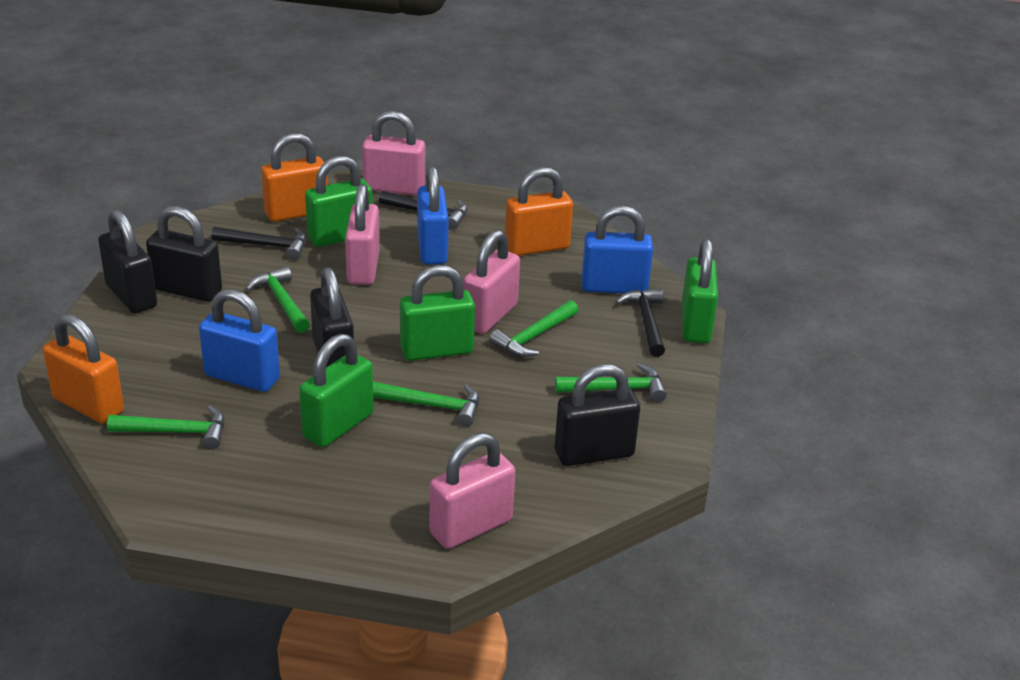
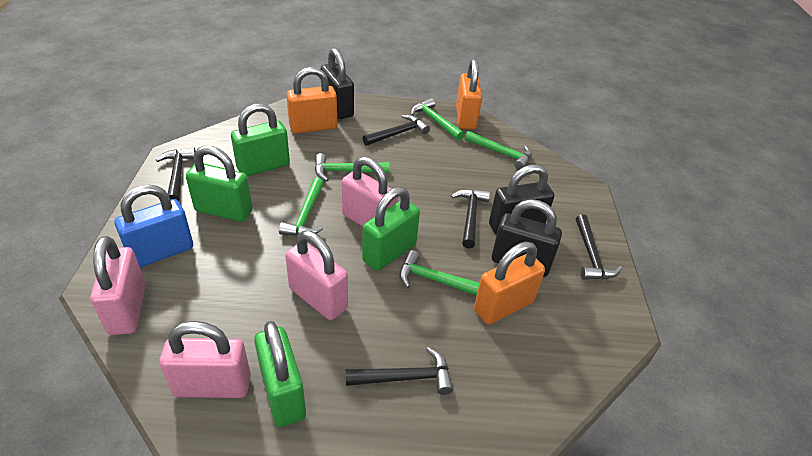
black hammer: [211,227,307,260] [379,191,467,230] [616,289,665,357] = 3 -> [156,148,196,201] [346,347,453,395] [363,115,430,146] [451,189,490,249] [576,214,622,280] = 5
black padlock: [98,209,157,314] [146,206,222,302] [310,267,354,367] [555,364,640,466] = 4 -> [321,48,354,119] [489,165,554,235] [492,199,562,277] = 3
blue padlock: [199,289,280,392] [417,166,449,265] [582,206,653,294] = 3 -> [115,185,193,268] = 1

